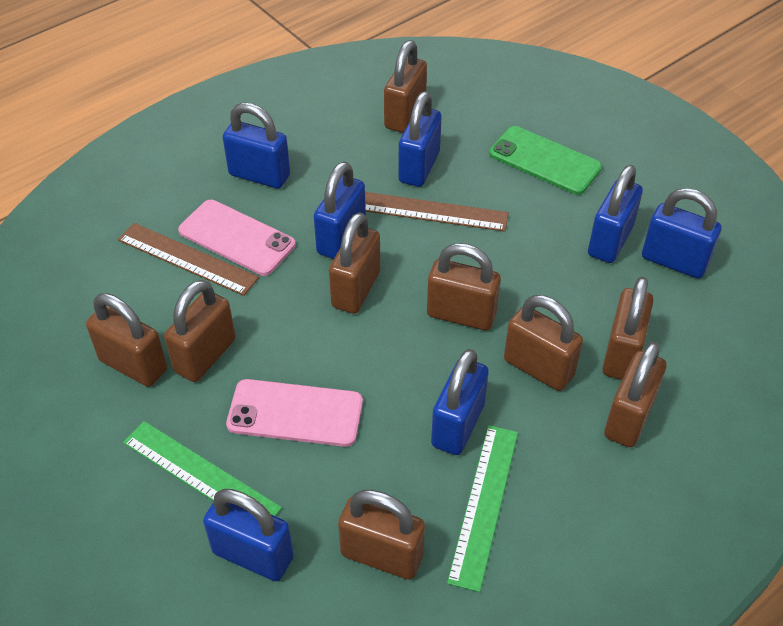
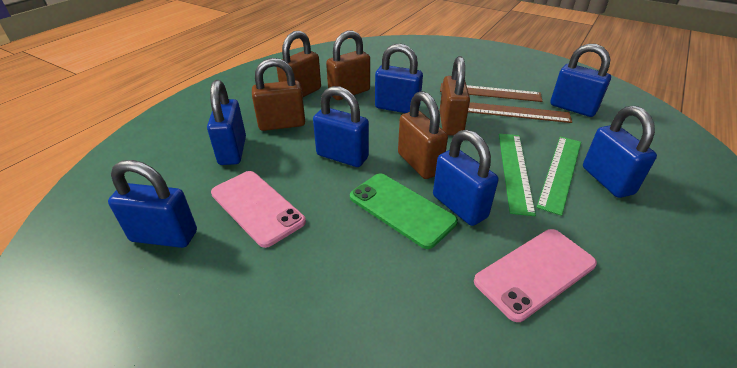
brown padlock: [86,293,167,387] [164,280,236,382] [329,212,380,314] [338,490,425,580] [384,40,427,133] [427,243,501,331] [504,295,583,391] [602,276,653,380] [604,342,667,447] = 9 -> [252,58,305,131] [277,31,321,97] [326,30,370,100] [398,91,448,179] [439,56,470,135] = 5

